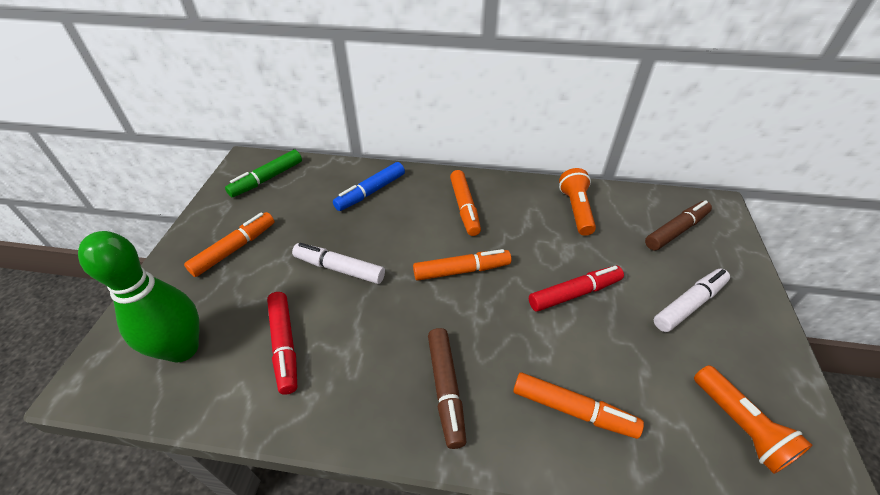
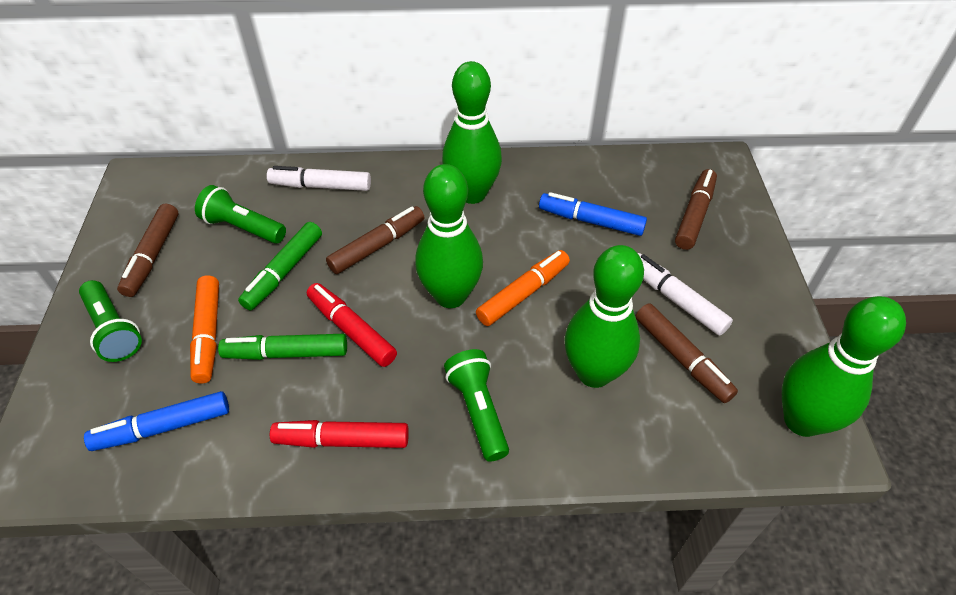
blue marker: [333,162,405,211] = 1 -> [84,391,229,451] [539,192,647,236] = 2
brown marker: [428,328,466,449] [645,200,712,250] = 2 -> [117,204,179,297] [326,206,424,274] [636,303,738,403] [675,169,717,250] = 4
green bowling pin: [78,231,199,363] = 1 -> [415,164,483,308] [442,61,502,204] [564,245,644,388] [782,296,906,437] = 4
green flashlight: none = 0 -> [79,280,142,362] [195,185,286,244] [444,349,509,462] = 3
green marker: [225,150,302,197] = 1 -> [218,334,347,360] [238,222,322,310] = 2
orange flashlight: [559,168,596,236] [694,365,812,474] = 2 -> none = 0
orange marker: [184,212,274,277] [413,249,511,281] [450,170,481,236] [513,372,644,439] = 4 -> [190,276,219,384] [476,250,570,326] = 2

